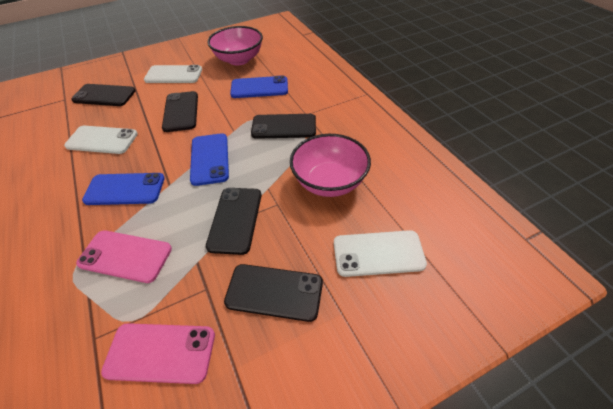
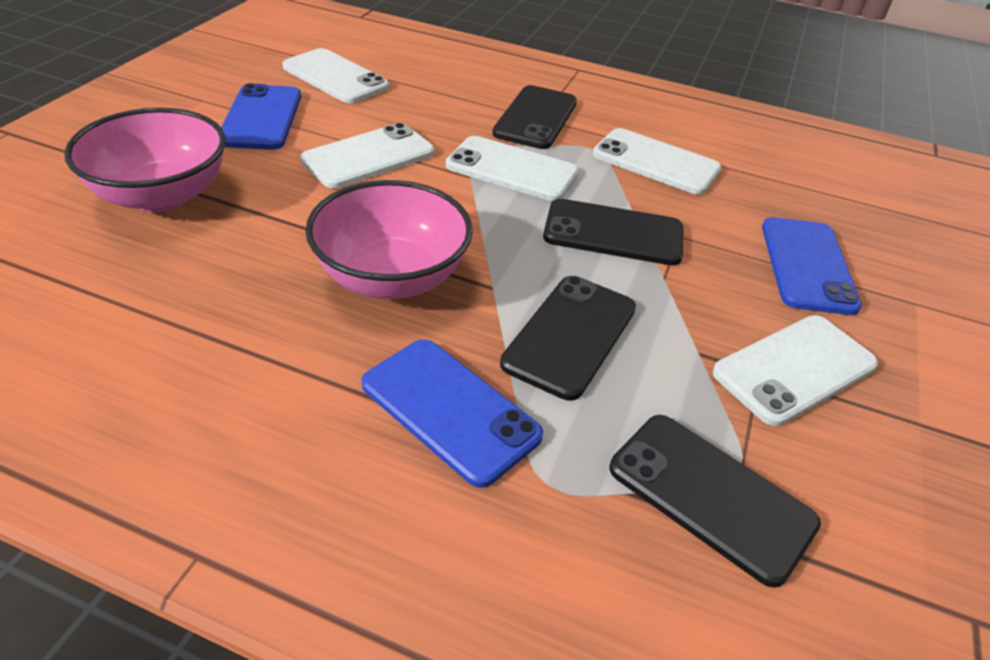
black phone: [71,84,135,106] [162,91,198,132] [206,188,261,255] [224,264,323,322] [251,114,316,139] = 5 -> [492,85,577,149] [500,276,636,401] [543,199,684,265] [610,415,821,588] = 4
pink phone: [76,230,172,283] [101,323,215,384] = 2 -> none = 0
white phone: [64,126,138,154] [144,65,202,83] [334,230,427,277] = 3 -> [282,48,389,103] [300,123,435,188] [446,136,579,201] [593,128,721,194] [713,315,878,426] = 5

